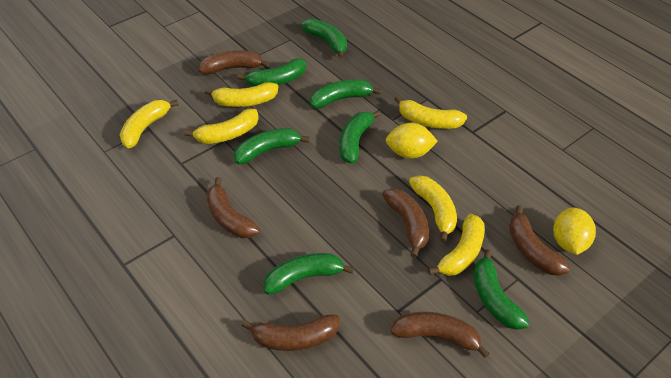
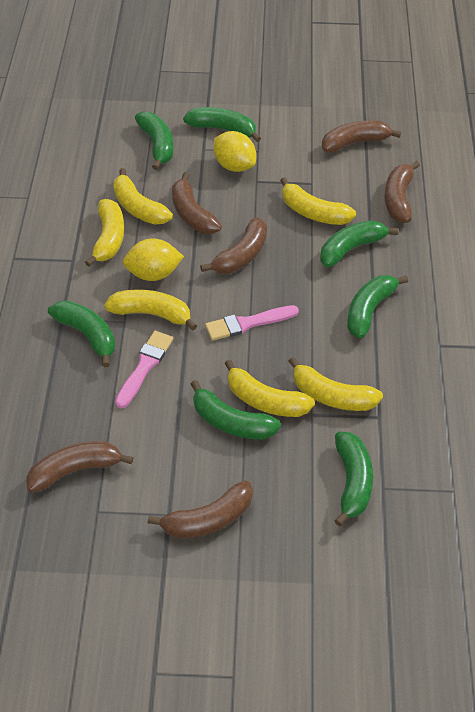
pink brush: none = 0 -> [115,331,173,408] [205,305,299,341] = 2

